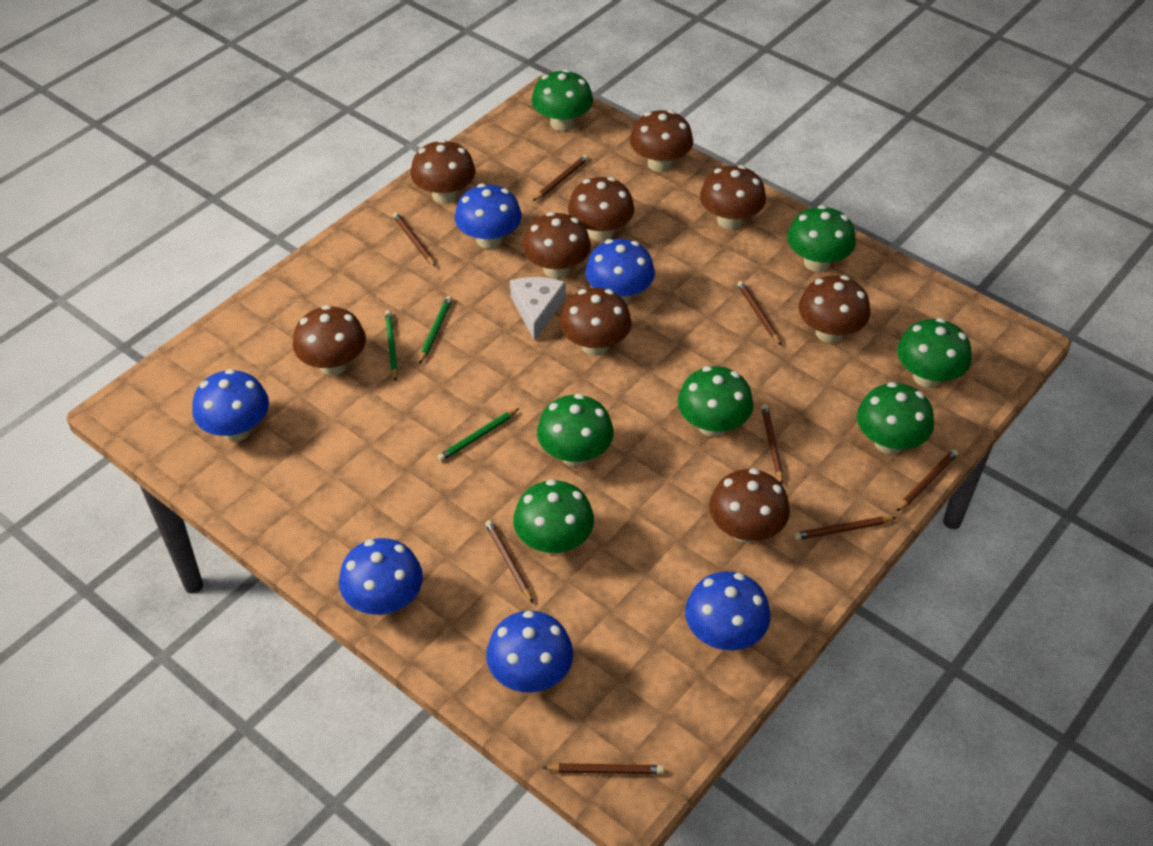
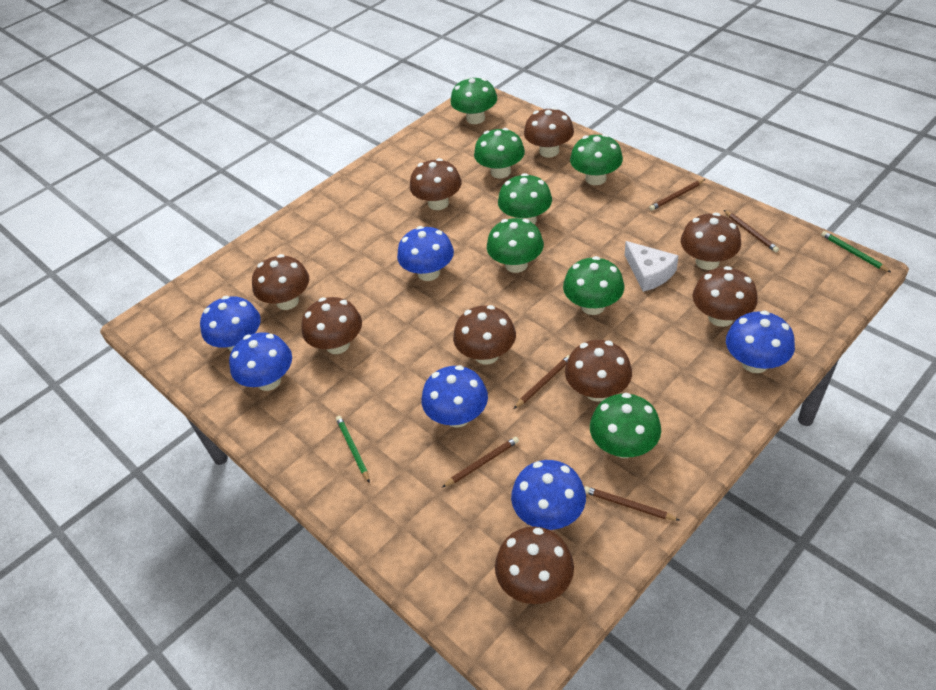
brown pencil: [393,212,436,267] [485,520,533,603] [533,155,588,201] [542,763,664,774] [737,281,781,345] [761,404,783,484] [794,516,896,540] [896,449,958,512] = 8 -> [442,437,519,488] [514,355,570,409] [584,486,680,521] [649,179,705,211] [724,210,779,252] = 5
green pencil: [385,310,398,381] [419,296,452,364] [437,408,519,462] = 3 -> [336,416,370,483] [821,231,891,272] = 2

